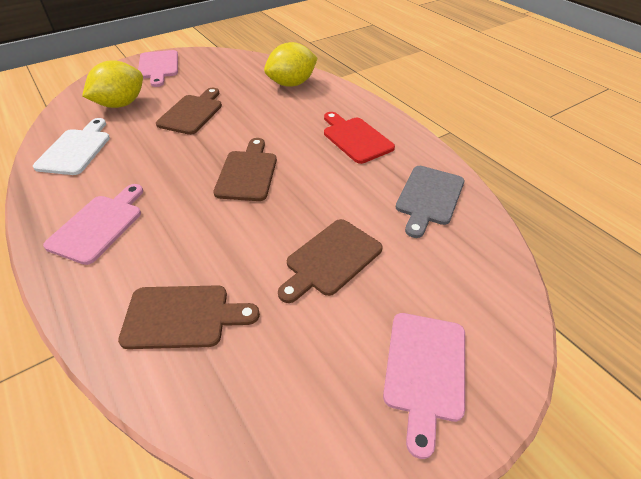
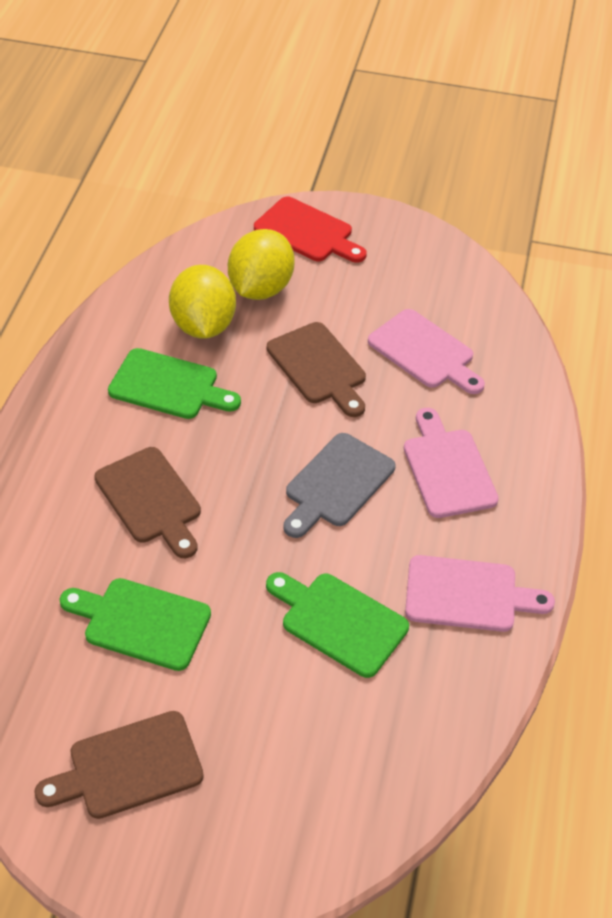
brown cutting board: [118,285,260,349] [156,88,222,135] [213,138,277,201] [278,219,383,303] = 4 -> [35,711,204,819] [94,447,201,558] [267,322,366,417] = 3
green cutting board: none = 0 -> [59,578,211,671] [108,348,241,419] [266,572,409,678] = 3
white cutting board: [33,118,110,175] = 1 -> none = 0

